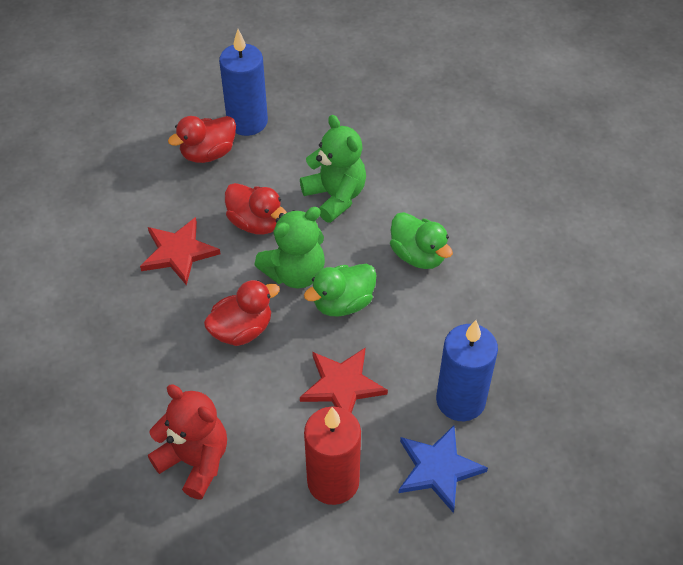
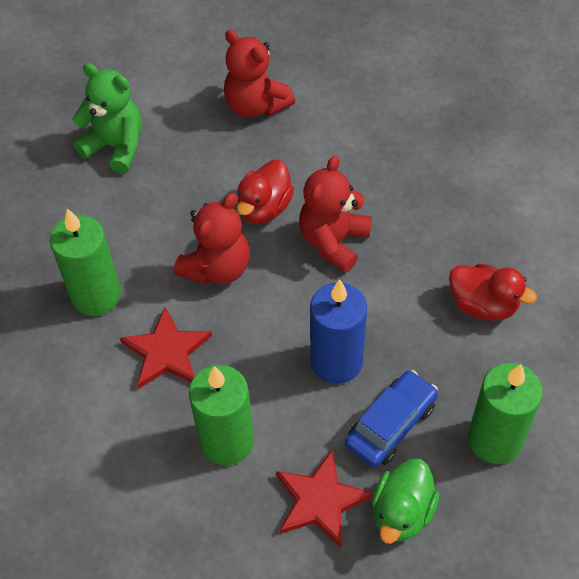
blue candle: [219,29,268,136] [436,320,498,421] = 2 -> [310,279,367,384] = 1
blue car: none = 0 -> [345,370,438,468] = 1
blue star: [399,425,488,513] = 1 -> none = 0
green candle: none = 0 -> [50,208,121,316] [189,365,254,465] [468,363,543,464] = 3
green duck: [304,264,377,317] [390,212,453,269] = 2 -> [372,459,439,544] = 1
green teddy bear: [254,207,325,288] [300,115,366,223] = 2 -> [72,63,142,174] = 1
red candle: [304,407,361,505] = 1 -> none = 0
red duck: [168,116,236,163] [204,280,280,346] [225,183,287,235] = 3 -> [237,160,294,224] [449,264,537,321] = 2
red teddy bear: [148,385,227,500] = 1 -> [174,193,250,285] [224,30,295,118] [299,155,372,273] = 3

